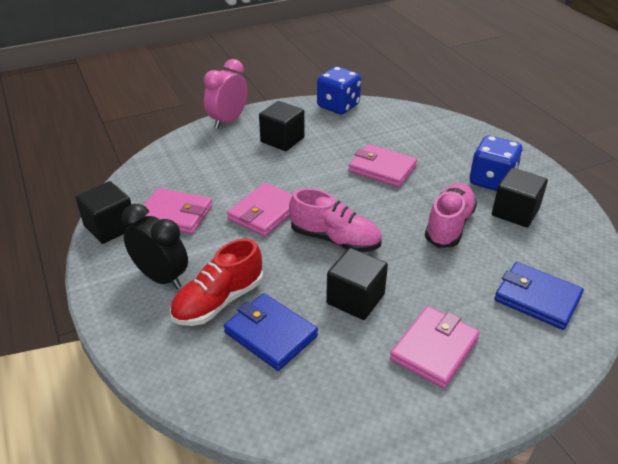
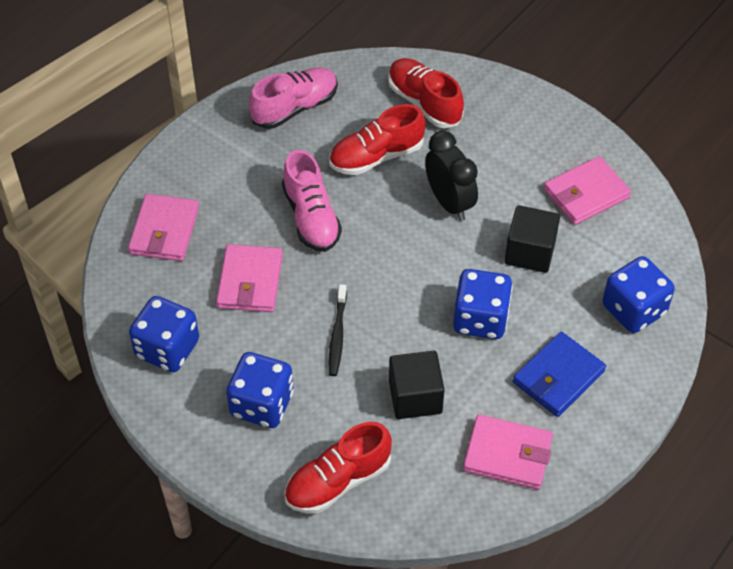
black cube: [76,181,133,244] [259,101,305,151] [326,248,388,320] [492,168,548,227] = 4 -> [389,351,445,419] [505,205,560,273] = 2
black toothbrush: none = 0 -> [329,284,347,376] = 1
blue dice: [317,67,361,114] [470,136,523,191] = 2 -> [129,296,199,372] [226,352,294,428] [453,269,513,339] [603,256,675,333] = 4
blue wallet: [224,293,318,371] [494,262,584,330] = 2 -> [513,332,606,417] = 1
pink clock: [204,59,248,129] = 1 -> none = 0
red shoe: [170,238,263,326] = 1 -> [284,422,392,514] [329,104,426,175] [388,58,464,128] = 3

